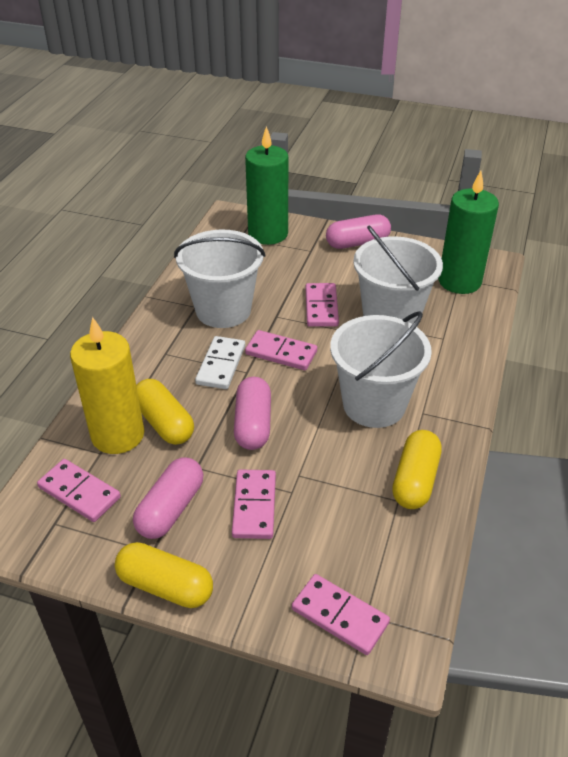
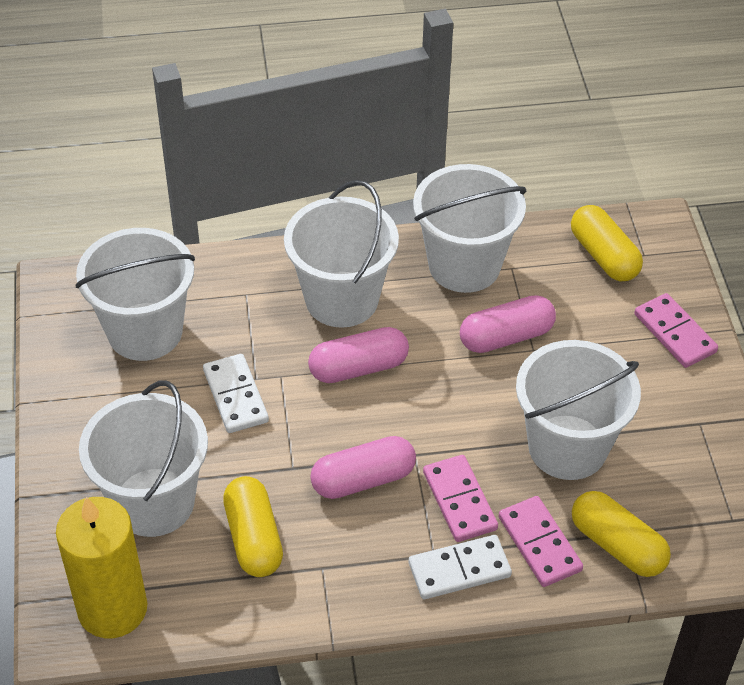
green candle: [245,126,288,245] [438,171,499,294] = 2 -> none = 0
pink domino: [37,459,121,522] [232,470,276,539] [245,330,317,370] [292,574,390,655] [306,283,339,327] = 5 -> [423,455,498,542] [499,496,583,587] [634,293,718,368] = 3
white bucket: [174,230,265,328] [330,311,432,428] [353,226,443,326] = 3 -> [75,228,195,361] [79,381,208,537] [284,180,399,328] [413,164,526,293] [516,340,641,480] = 5
white domino: [195,336,245,389] = 1 -> [203,354,269,433] [409,535,512,599] = 2

